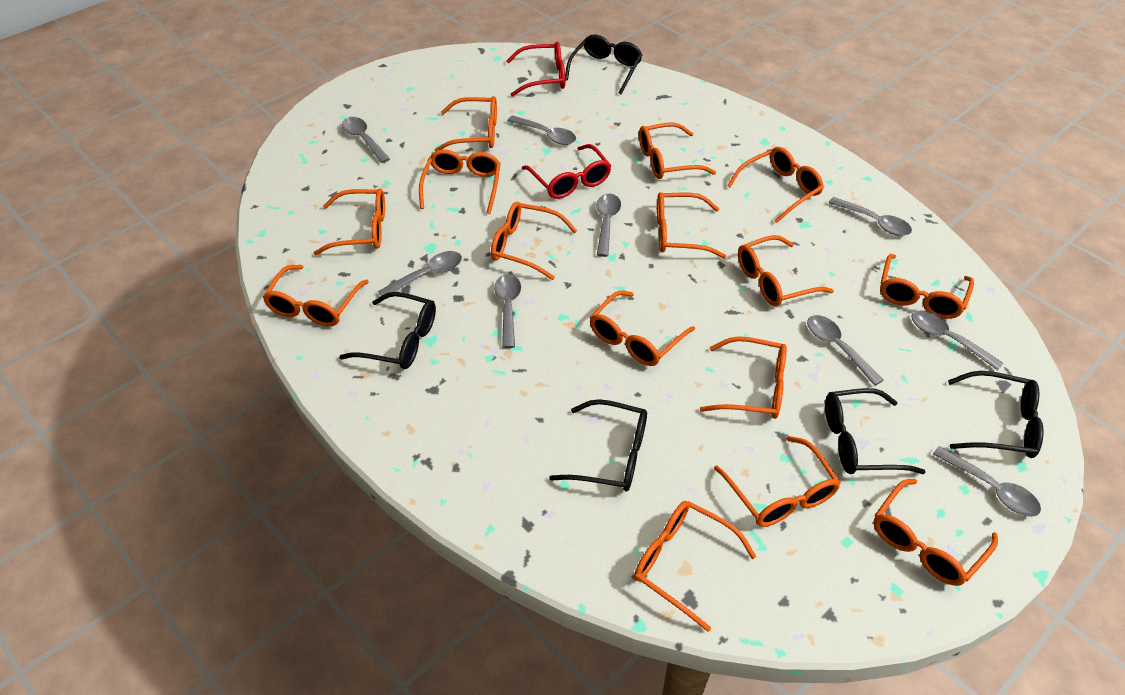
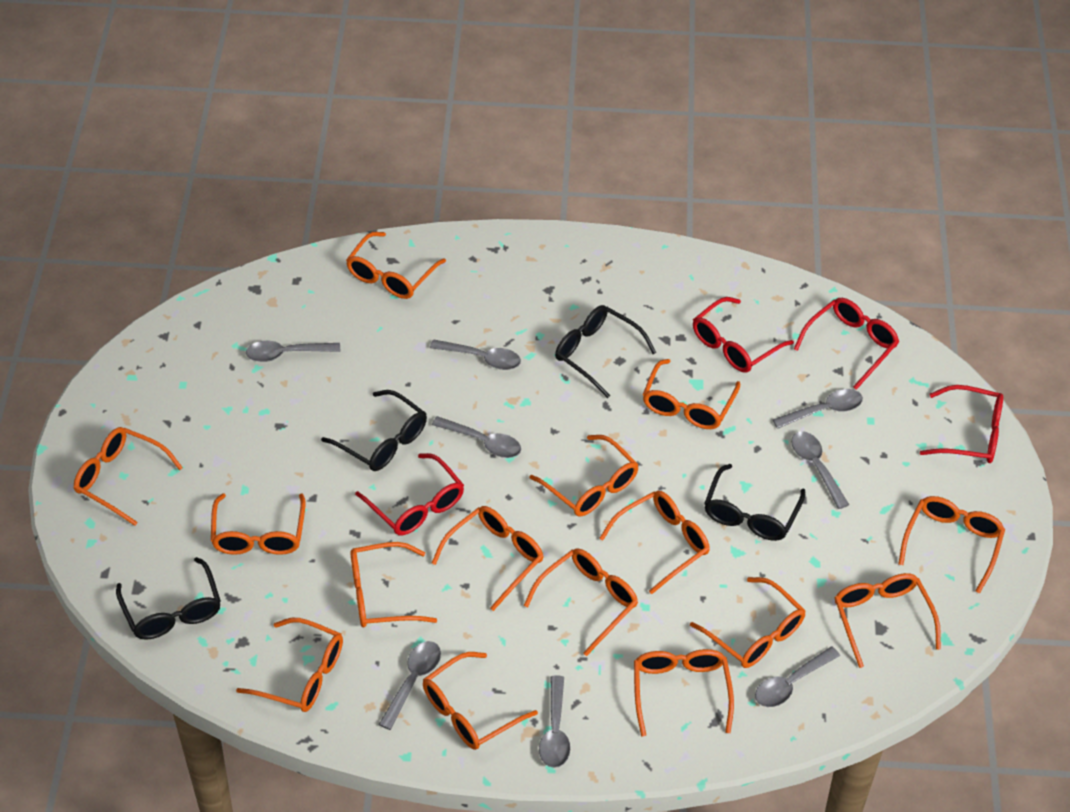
black glasses: [339,292,436,369] [549,399,647,491] [565,34,642,94] [825,388,925,474] [948,371,1044,458] = 5 -> [116,557,221,640] [321,390,427,471] [555,305,656,398] [704,464,805,541] = 4
grey spoon: [342,117,390,163] [378,251,462,296] [494,274,521,348] [507,115,576,145] [596,194,621,257] [807,315,883,386] [829,197,912,236] [911,311,1004,370] [933,446,1041,517] = 9 -> [246,341,340,362] [379,641,441,730] [430,339,521,370] [432,416,521,458] [539,675,570,768] [755,647,840,707] [773,389,863,429] [791,431,849,509] = 8
red glasses: [506,42,565,97] [522,144,612,199] = 2 -> [355,453,464,535] [693,297,794,373] [794,298,899,390] [920,385,1003,463] = 4

